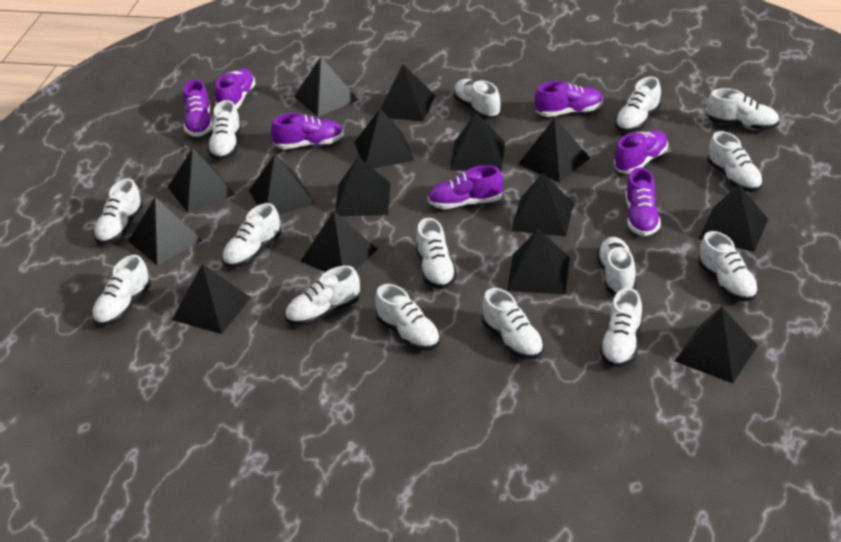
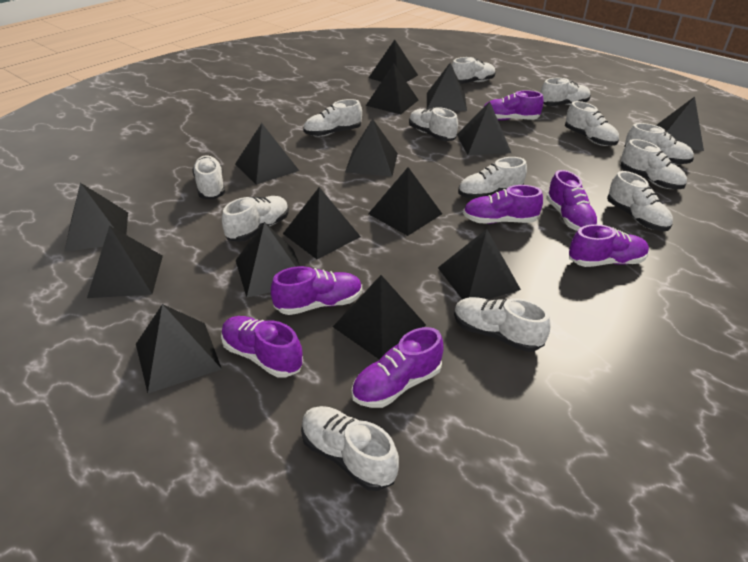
white shoe: [92,255,151,326] [93,179,143,245] [208,100,241,160] [222,203,282,268] [285,266,360,326] [375,284,440,351] [416,218,457,289] [453,79,501,119] [482,288,544,360] [597,237,636,295] [600,288,642,367] [615,77,662,132] [698,231,759,301] [707,88,779,130] [707,131,763,192] = 15 -> [192,155,225,200] [222,196,289,242] [301,406,399,491] [303,99,362,137] [409,107,458,141] [452,57,496,84] [454,297,551,352] [458,157,527,199] [540,78,591,106] [565,101,619,146] [607,171,673,231] [621,139,687,189] [625,123,694,165] = 13

